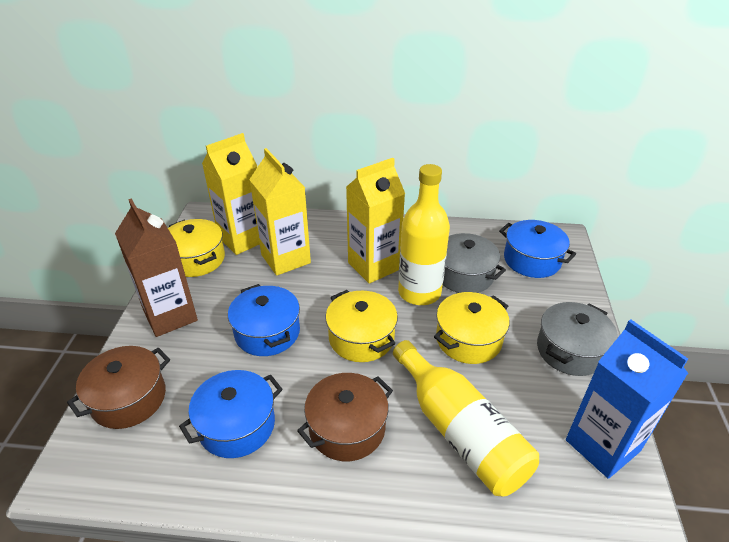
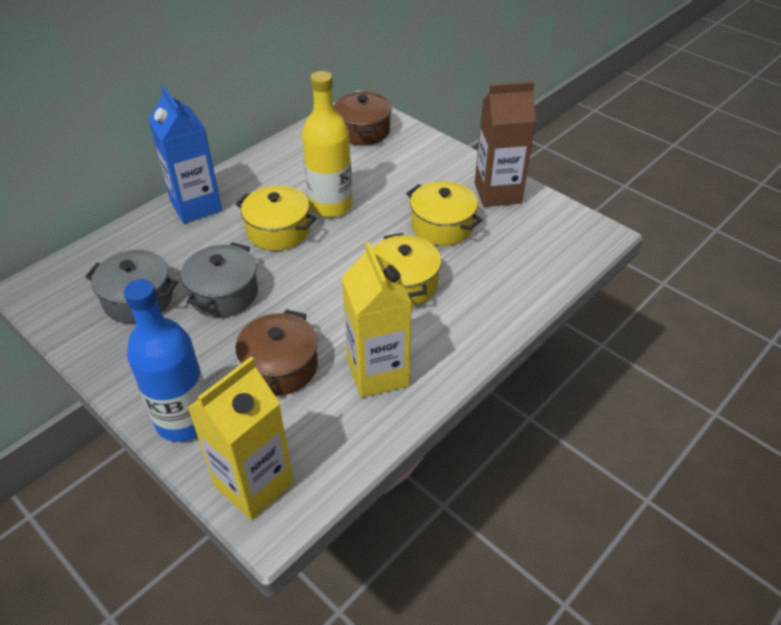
blue bottle: none = 0 -> [124,279,206,442] = 1
blue pot: [179,370,283,458] [228,284,300,356] [499,220,576,278] = 3 -> none = 0
yellow bottle: [393,340,539,496] [398,164,450,305] = 2 -> [302,71,352,218] = 1
yellow carton: [202,133,260,255] [249,148,311,276] [346,158,405,283] = 3 -> [188,357,294,520] [342,242,412,398] = 2

